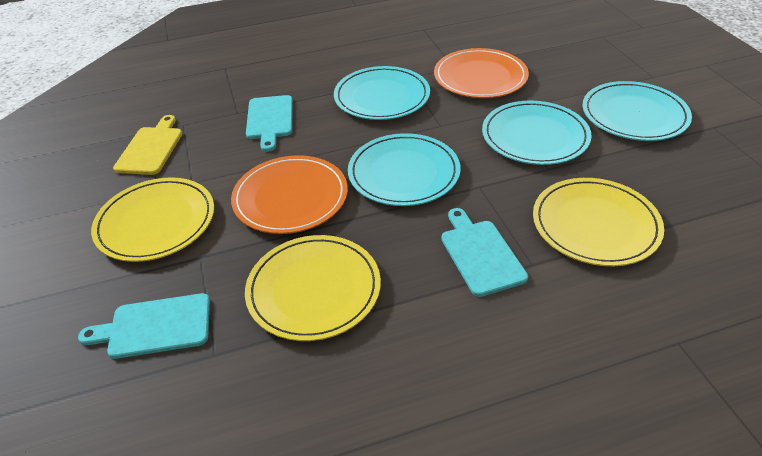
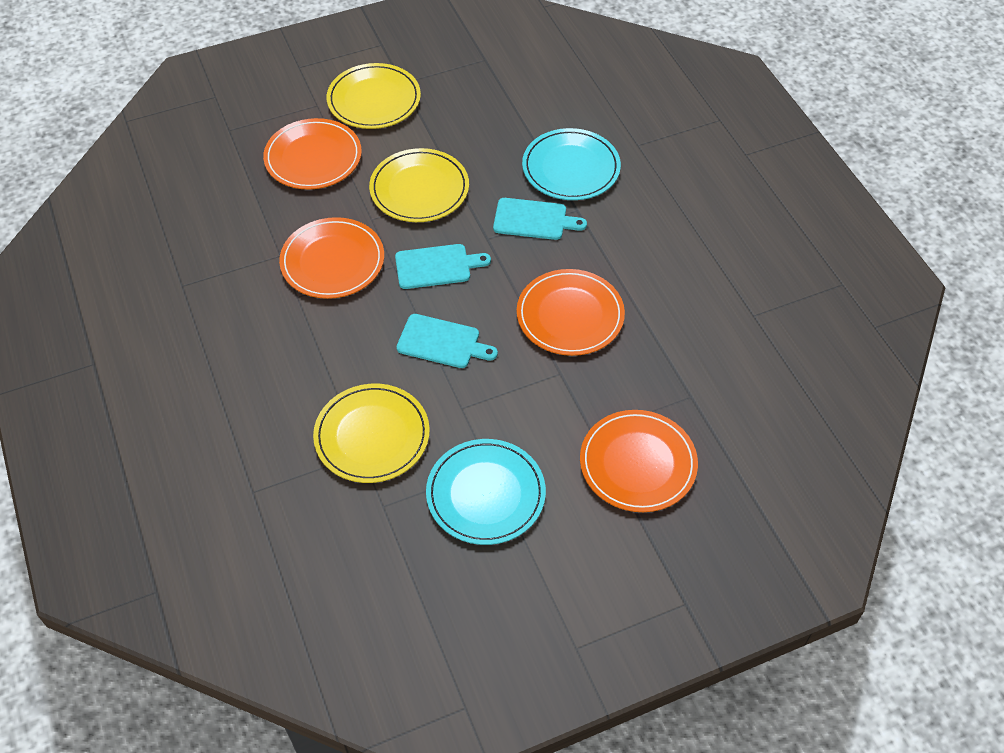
orange plate: [231,155,348,234] [434,48,529,98] = 2 -> [263,118,362,189] [279,217,384,299] [517,269,625,356] [580,410,698,512] = 4
turquoise plate: [334,66,430,120] [348,133,460,206] [482,101,592,165] [583,81,692,141] = 4 -> [426,439,546,545] [522,128,621,200] = 2
yellow cutting board: [113,115,182,175] = 1 -> none = 0

